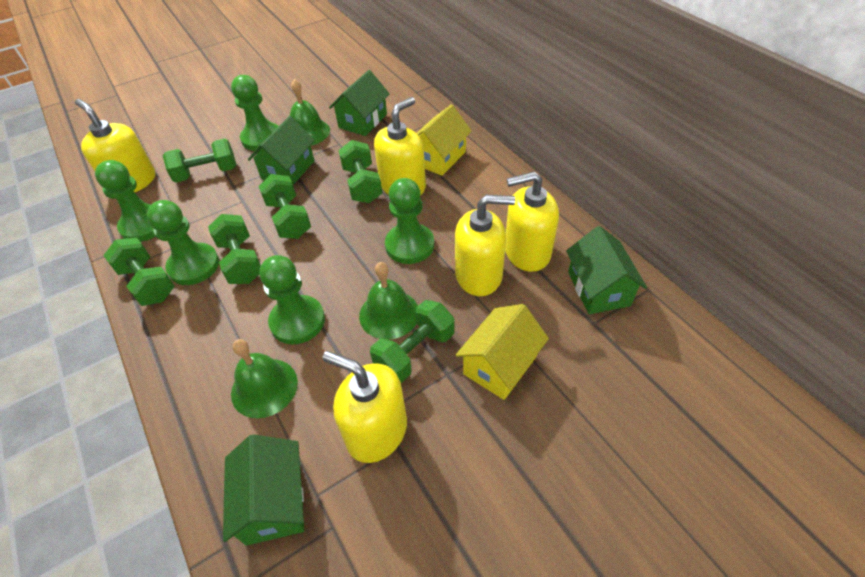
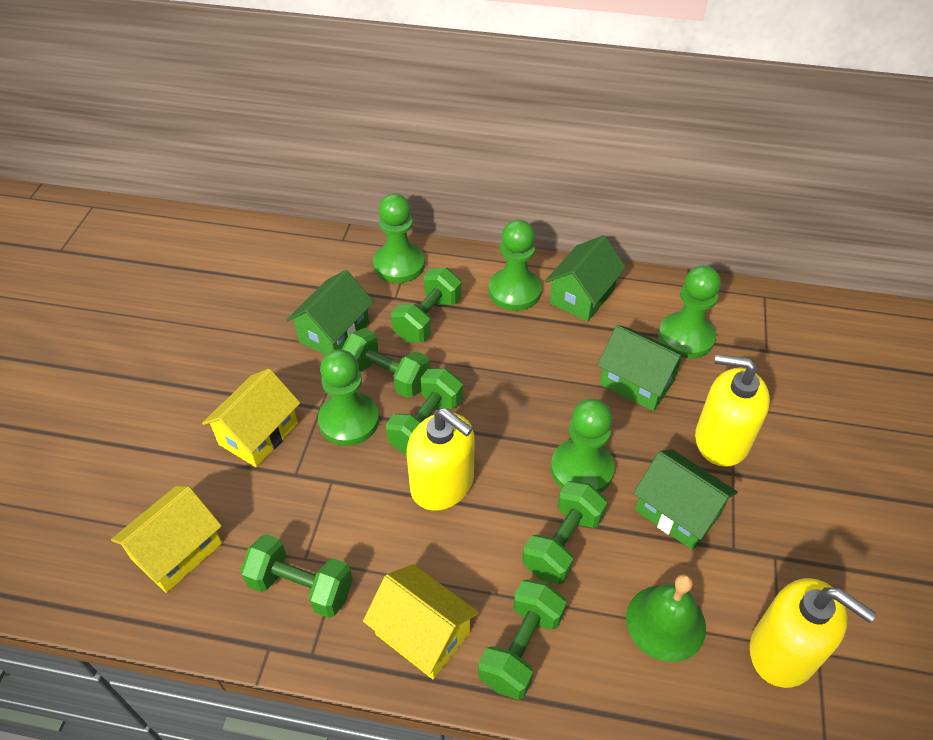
green bell: [231,339,298,418] [290,79,330,145] [359,262,418,339] = 3 -> [626,574,706,662] = 1
yellow house: [417,104,472,176] [455,304,549,400] = 2 -> [111,486,222,593] [202,369,300,467] [363,564,479,679] = 3
yellow soap dispenser: [75,99,155,192] [323,351,407,463] [374,97,426,195] [455,195,515,296] [505,171,559,272] = 5 -> [407,408,474,511] [695,354,770,467] [750,578,877,688] = 3

